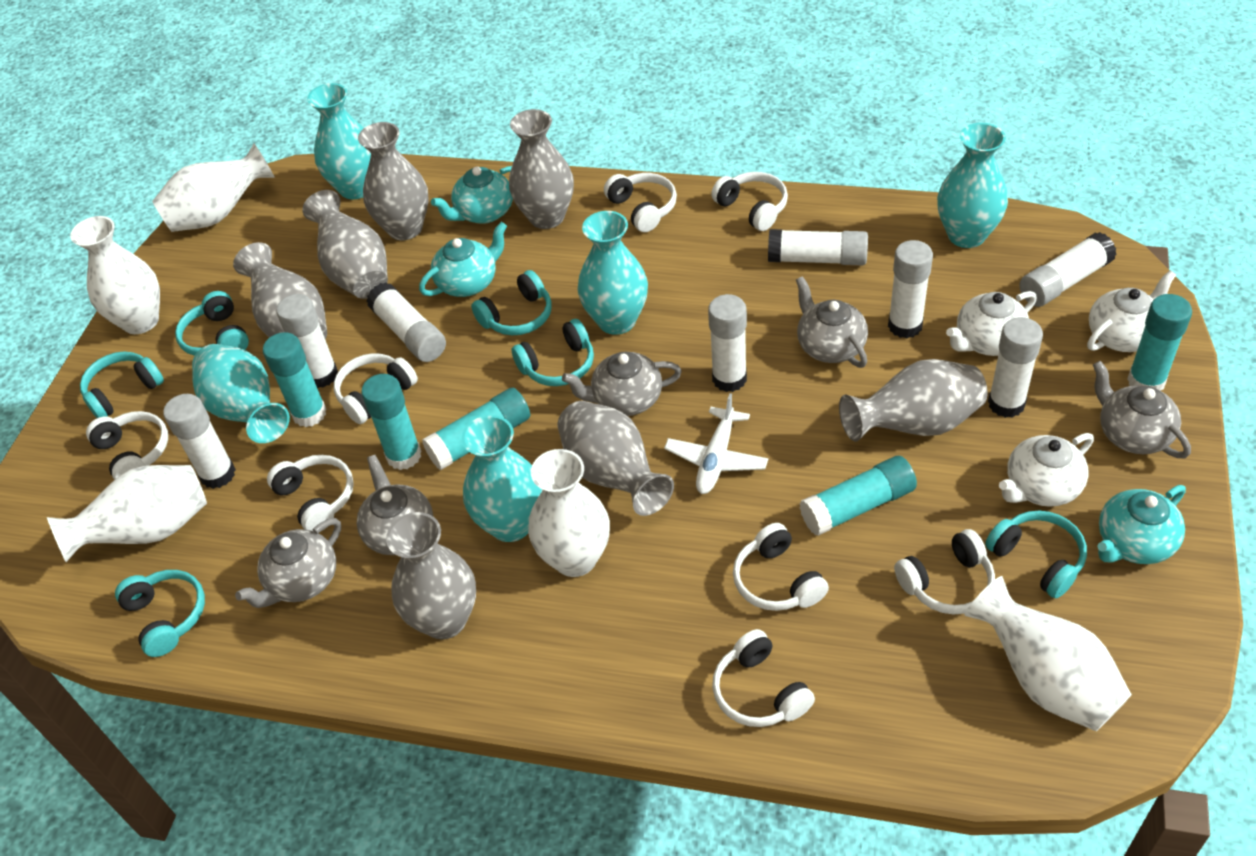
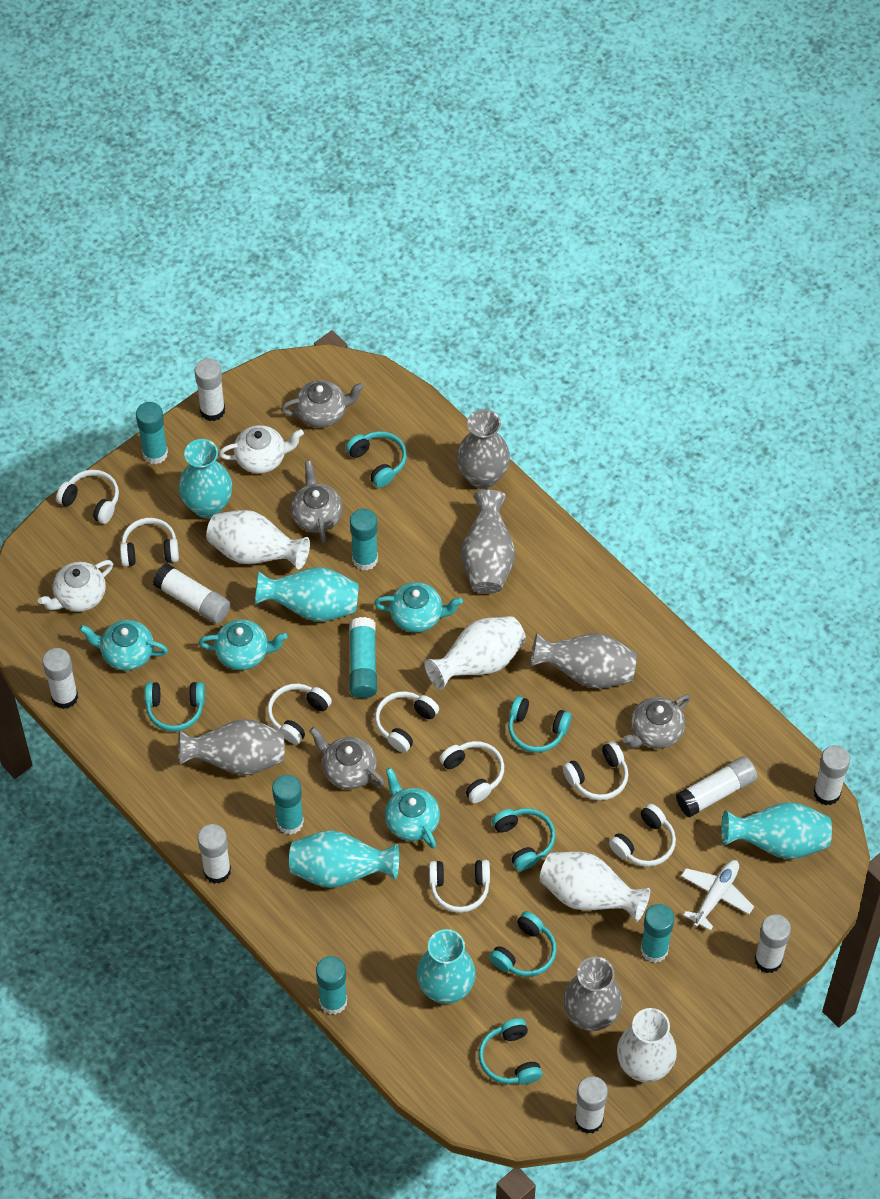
grey teapot: [235,518,341,608] [357,455,433,555] [562,352,682,416] [796,276,868,368] [1093,361,1191,458] = 5 -> [281,380,364,428] [291,460,343,543] [310,727,385,789] [622,694,690,749] = 4
grey vase: [233,242,327,339] [303,190,388,299] [358,122,429,240] [386,512,476,639] [509,109,574,229] [557,401,674,516] [839,359,987,442] = 7 -> [178,719,284,775] [457,409,510,489] [461,490,515,594] [530,633,637,689] [563,957,623,1031] = 5
turquoise glue stick: [263,332,326,427] [361,374,421,470] [422,388,530,470] [800,456,917,536] [1127,294,1192,391] = 5 -> [136,402,168,464] [272,775,304,835] [316,956,347,1015] [349,617,377,698] [350,509,378,570] [641,904,674,963] = 6
turquoise teapot: [419,222,507,297] [431,166,513,224] [1097,485,1186,564] = 3 -> [79,620,168,671] [199,619,287,670] [374,582,463,632] [385,768,440,849] = 4
white teapot: [946,291,1037,356] [999,433,1094,507] [1087,270,1176,352] = 3 -> [38,560,113,612] [219,425,304,473] = 2
white vase: [47,465,207,562] [70,216,160,334] [152,144,275,232] [528,449,610,577] [965,576,1132,731] = 5 -> [206,510,310,570] [424,616,526,690] [540,852,650,922] [617,1008,677,1082] = 4

